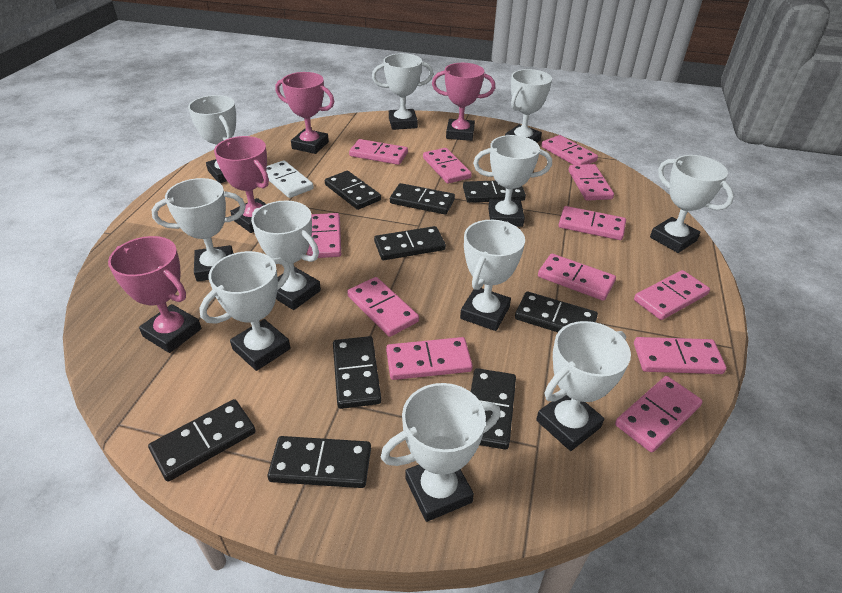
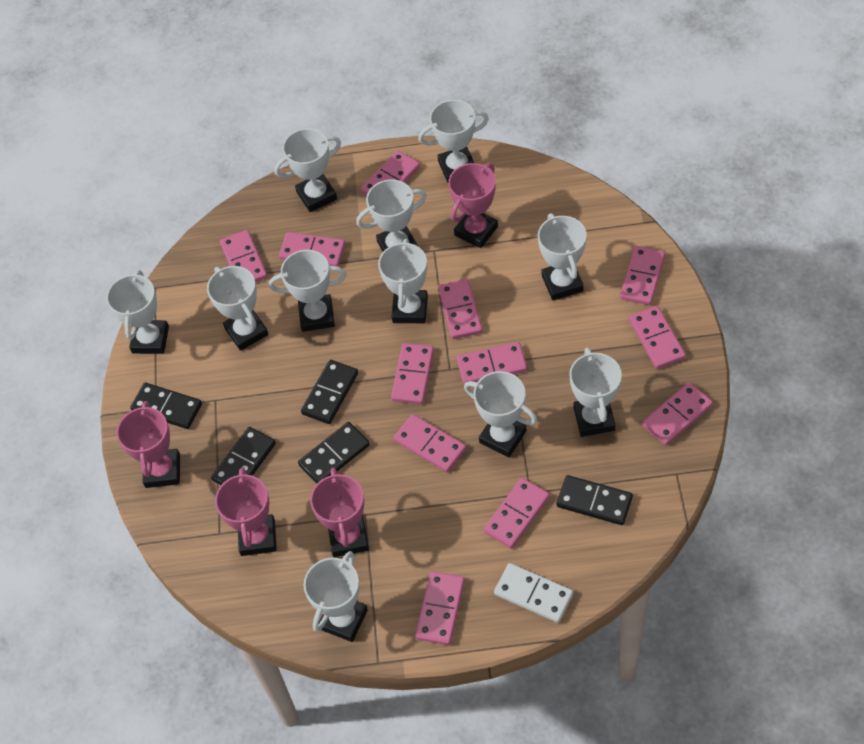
black domino: [148,399,256,482] [268,436,371,488] [325,171,381,210] [333,336,381,409] [374,226,446,260] [390,183,455,214] [463,180,526,203] [471,368,516,450] [515,291,598,332] = 9 -> [130,383,202,429] [211,427,276,485] [298,422,370,484] [301,360,358,424] [557,475,633,525] = 5

